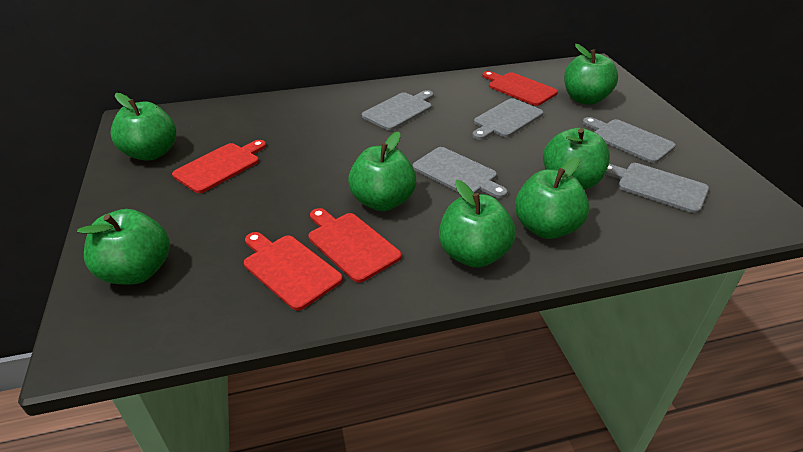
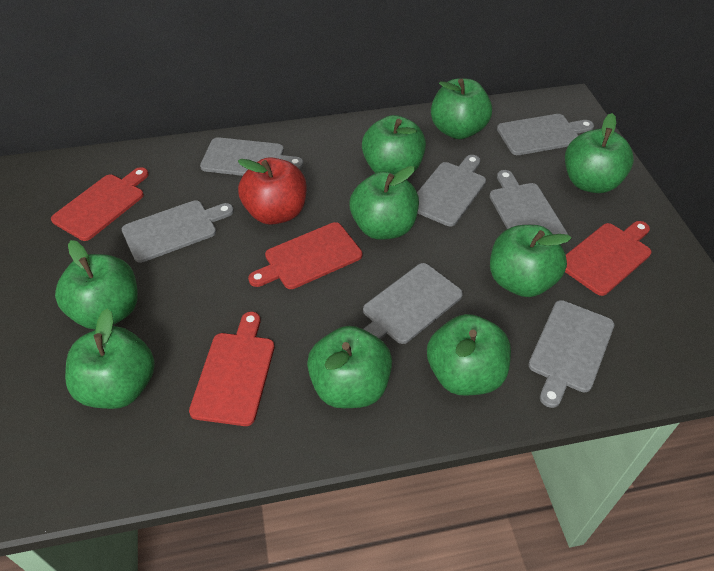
green apple: [77,209,170,285] [111,93,176,161] [348,132,416,211] [439,180,516,268] [515,158,589,239] [543,128,610,190] [564,44,618,105] = 7 -> [55,240,138,330] [65,308,155,409] [307,326,392,408] [350,166,419,240] [362,115,426,174] [427,314,511,396] [431,78,492,139] [490,225,571,297] [565,113,634,193] = 9
grey cutting board: [362,90,434,130] [413,147,507,198] [472,98,543,140] [583,117,676,163] [605,163,709,213] = 5 -> [122,200,234,263] [200,137,303,176] [363,263,463,344] [417,155,486,226] [490,170,568,235] [497,114,594,155] [528,300,614,408] = 7
red apple: none = 0 -> [238,157,307,225] = 1

